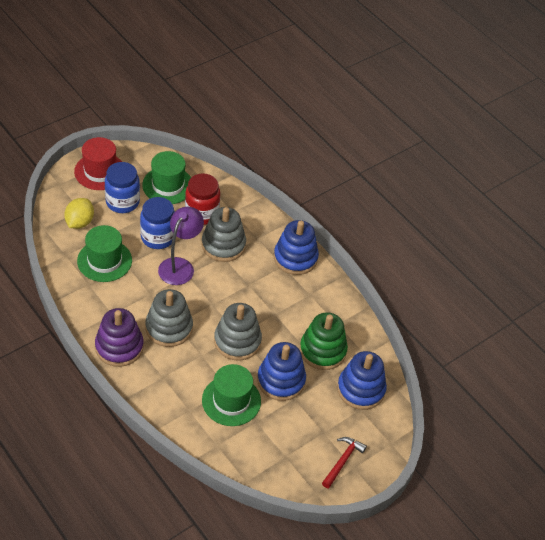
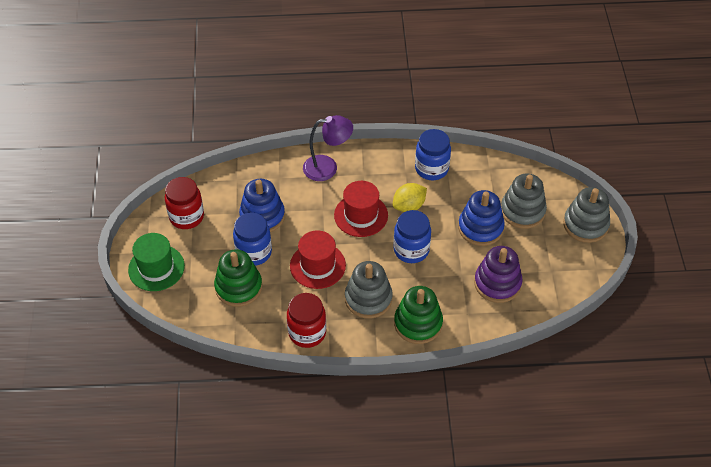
blue jar: [105,162,140,213] [140,197,175,249] = 2 -> [233,212,272,266] [393,210,431,263] [415,129,451,180] = 3
blue stacking toy: [257,342,306,401] [274,220,319,275] [337,351,387,410] = 3 -> [239,179,285,232] [458,190,505,246] = 2
green hat: [77,225,132,282] [142,151,191,204] [202,364,261,426] = 3 -> [128,233,185,291] = 1
green stacking toy: [300,312,348,370] = 1 -> [214,249,262,307] [394,286,443,344] = 2
red hammer: [322,437,367,489] = 1 -> none = 0
red hat: [74,137,122,190] = 1 -> [290,230,346,289] [334,181,388,237] = 2
red jar: [185,173,220,225] = 1 -> [165,177,204,229] [287,293,326,348] = 2

